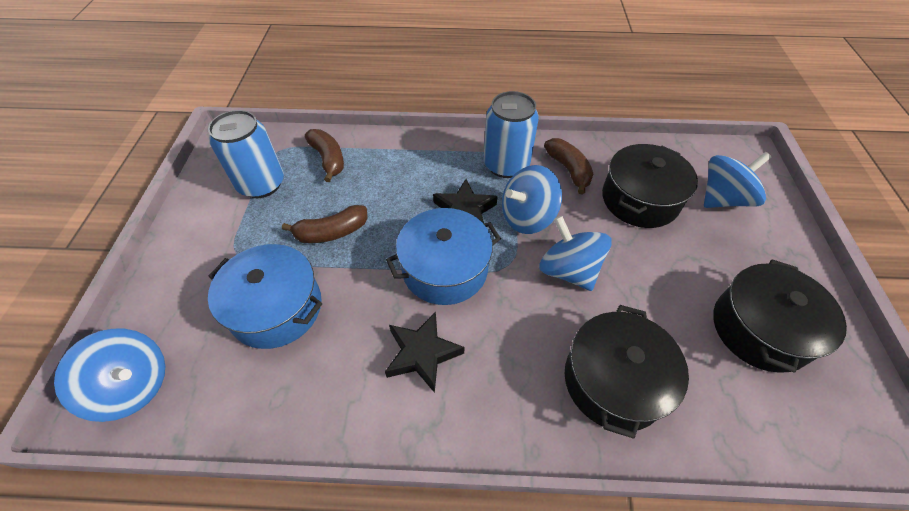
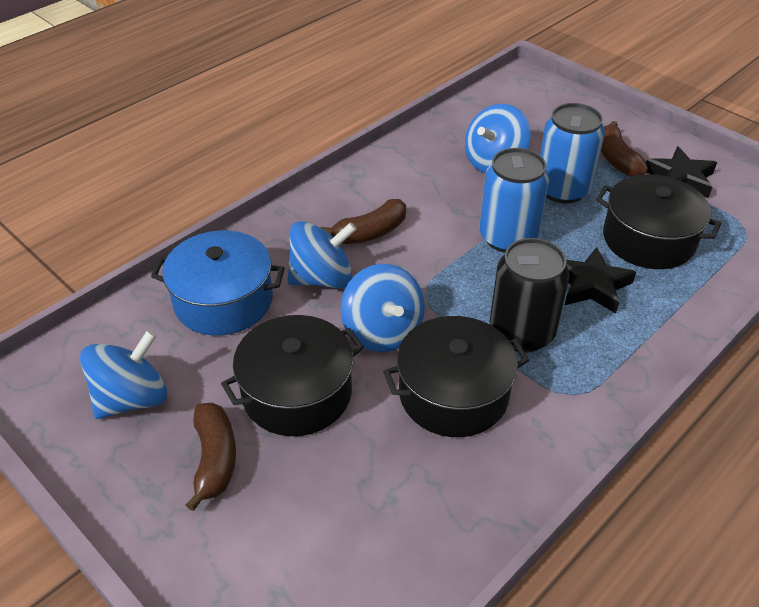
black can: none = 0 -> [490,238,570,353] = 1
blue pot: [208,244,322,349] [386,208,501,305] = 2 -> [151,230,285,335] = 1

